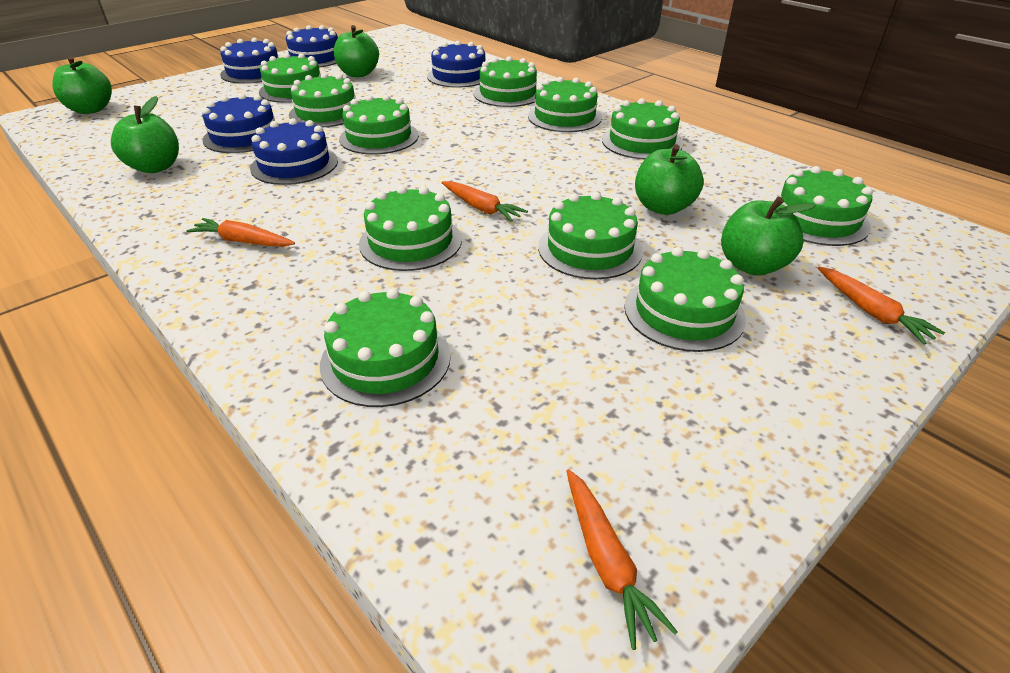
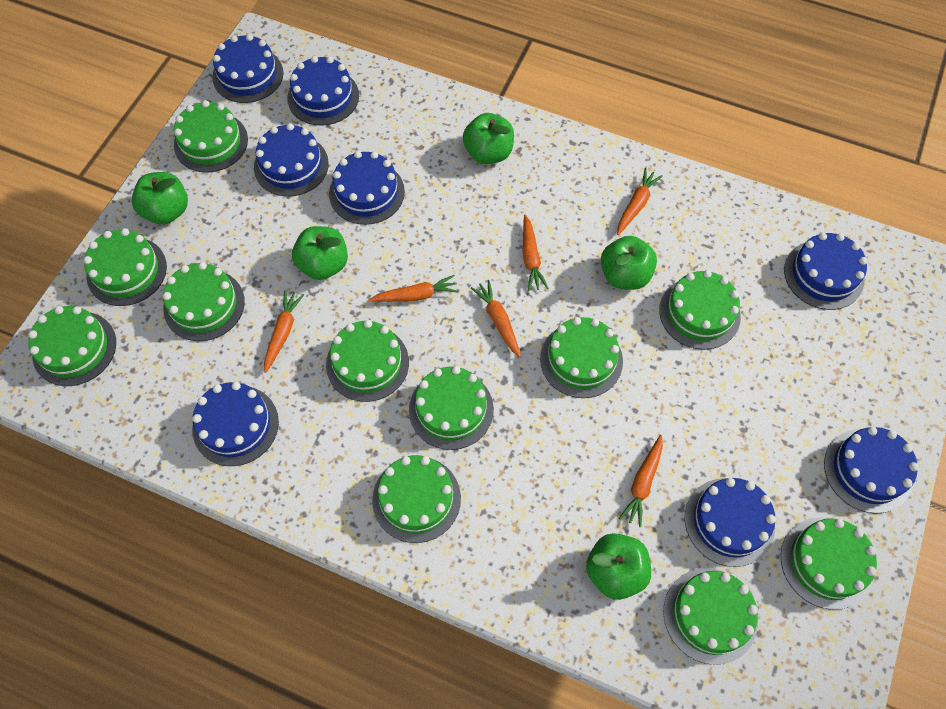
blue cake: [202,93,275,153] [220,38,279,84] [250,118,338,185] [286,25,338,67] [427,41,486,88] = 5 -> [192,382,279,466] [212,34,283,103] [254,123,329,197] [288,56,359,126] [329,151,405,225] [685,478,776,567] [784,233,868,310] [824,427,919,514] = 8
orange carrot: [186,218,295,247] [441,181,528,222] [566,469,678,650] [818,267,945,345] = 4 -> [264,290,304,373] [368,275,459,302] [471,280,521,358] [522,214,548,291] [617,168,663,235] [619,435,663,527] = 6

